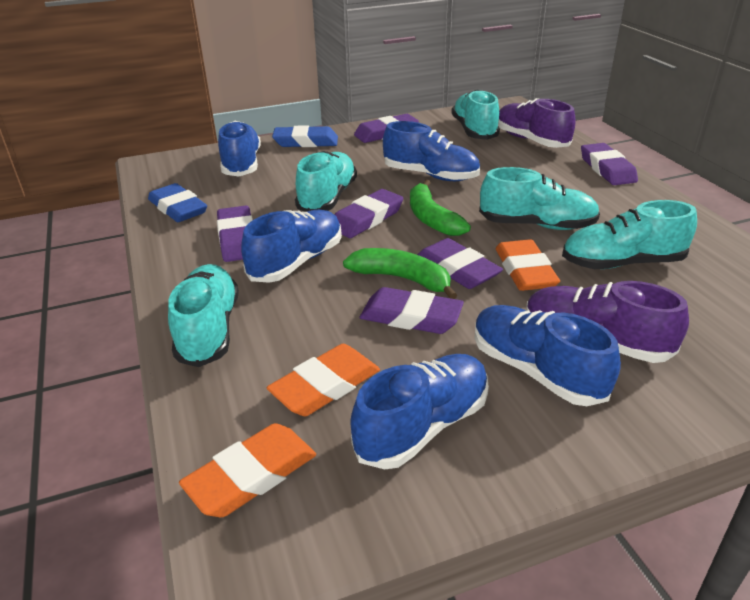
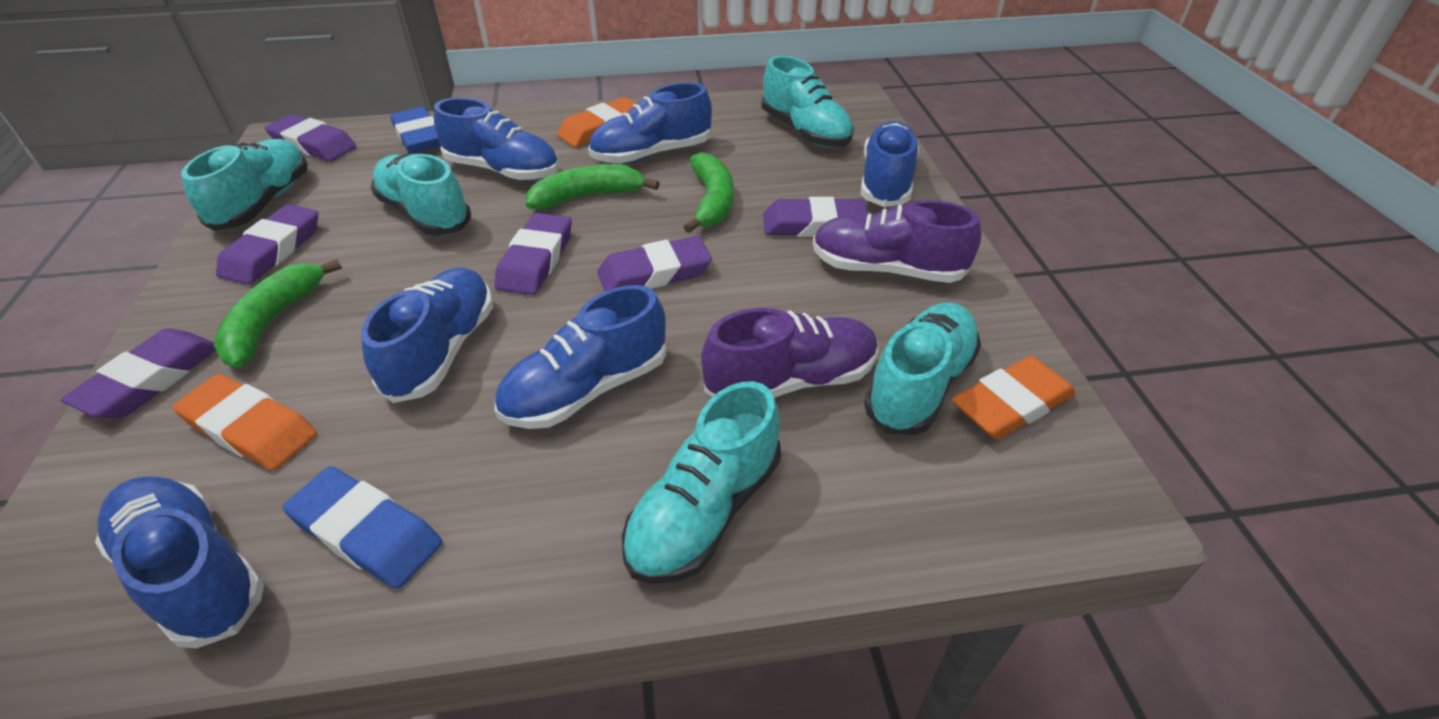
blue shoe: [218,121,261,176] [241,210,342,283] [351,354,489,469] [383,121,480,181] [475,305,621,406] = 5 -> [95,476,264,648] [361,267,493,403] [434,98,559,181] [495,285,667,429] [588,82,712,164] [861,121,919,207] = 6
green banana: [343,248,457,299] [410,180,471,236] = 2 -> [214,259,342,368] [526,164,659,210] [684,152,733,233] = 3

